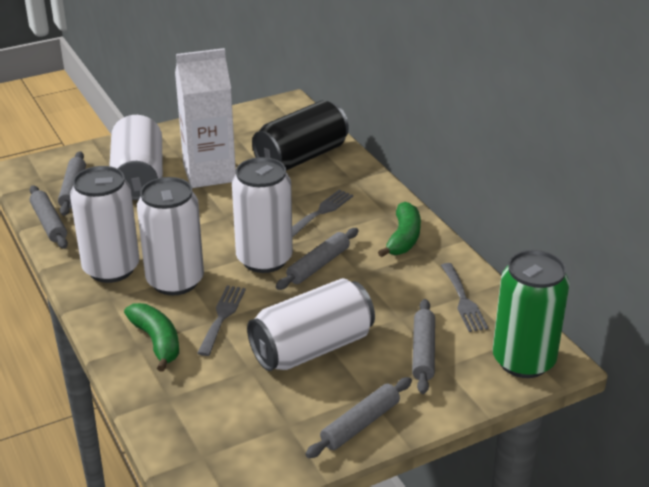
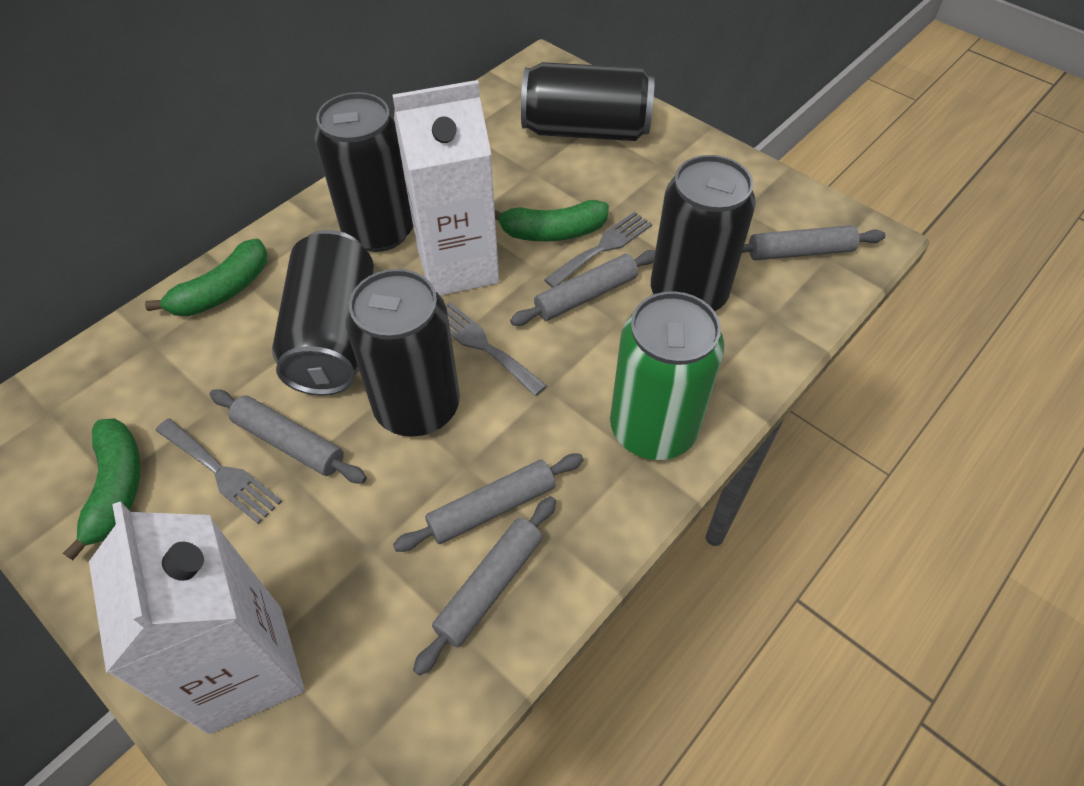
black can: [252,100,349,170] = 1 -> [272,230,374,396] [314,92,413,252] [346,269,460,437] [521,62,655,141] [651,155,756,311] = 5
green banana: [124,303,179,372] [378,202,421,257] = 2 -> [63,418,141,560] [145,239,267,316] [495,200,609,241] = 3
white can: [70,166,139,283] [109,115,163,200] [137,177,204,295] [232,157,293,273] [247,278,375,371] = 5 -> none = 0
white carton: [175,48,236,188] = 1 -> [89,501,305,734] [392,80,499,296] = 2

